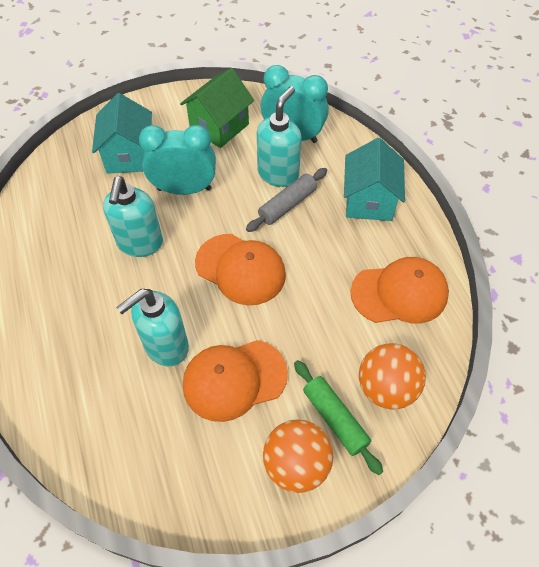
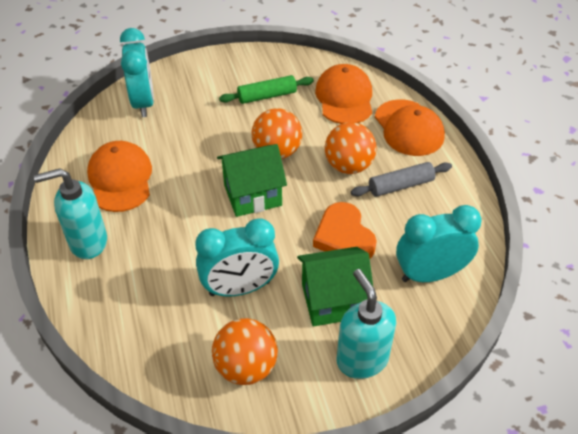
green house: [180,68,254,148] = 1 -> [217,144,287,217] [297,247,373,326] = 2
orange ball: [263,419,333,493] [359,343,426,409] = 2 -> [212,318,278,385] [251,108,302,159] [325,122,377,174] = 3
orange heart: none = 0 -> [313,202,377,259] = 1
turquoise clock: [139,125,216,195] [261,65,328,143] = 2 -> [120,28,154,117] [195,218,279,297] [396,205,482,282] = 3
turquoise house: [92,93,152,174] [344,138,405,221] = 2 -> none = 0
turquoise soap dispenser: [103,176,163,257] [116,289,189,366] [257,86,302,187] = 3 -> [34,168,107,259] [337,269,396,379] = 2

